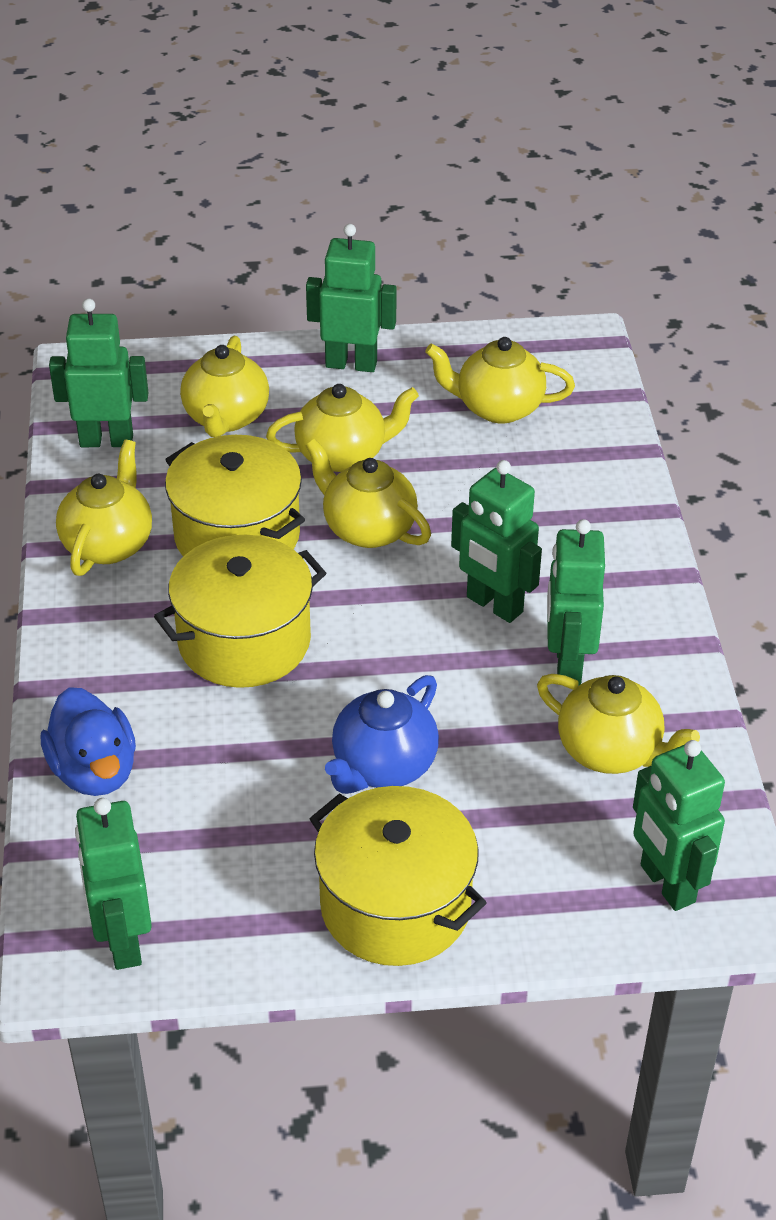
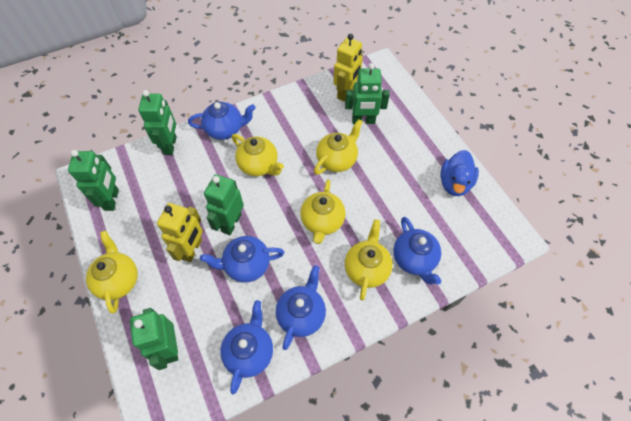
blue teapot: [325,675,439,794] = 1 -> [188,102,255,140] [200,236,284,283] [220,300,273,394] [276,265,326,350] [393,217,441,285] = 5
green robot: [49,298,148,447] [75,798,152,970] [306,224,397,372] [451,460,542,623] [547,519,605,686] [633,740,725,911] = 6 -> [68,150,119,211] [130,308,178,370] [138,90,177,155] [204,174,244,235] [345,63,390,124] = 5
yellow pot: [154,535,326,688] [165,435,305,556] [310,786,487,966] = 3 -> none = 0
yellow robot: none = 0 -> [157,203,203,262] [333,34,363,101] = 2
yellow teapot: [56,440,152,576] [180,336,269,437] [266,384,419,472] [305,438,431,548] [425,337,575,424] [537,674,700,774] = 6 -> [86,231,138,313] [232,134,284,176] [300,180,345,244] [314,119,363,175] [345,219,393,301] = 5

